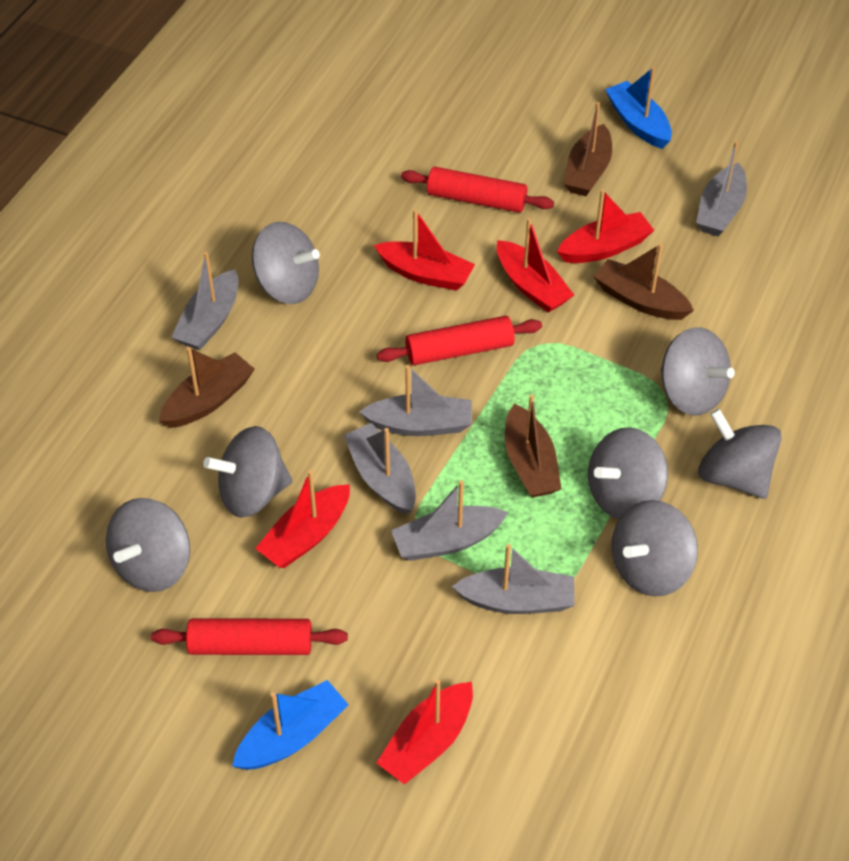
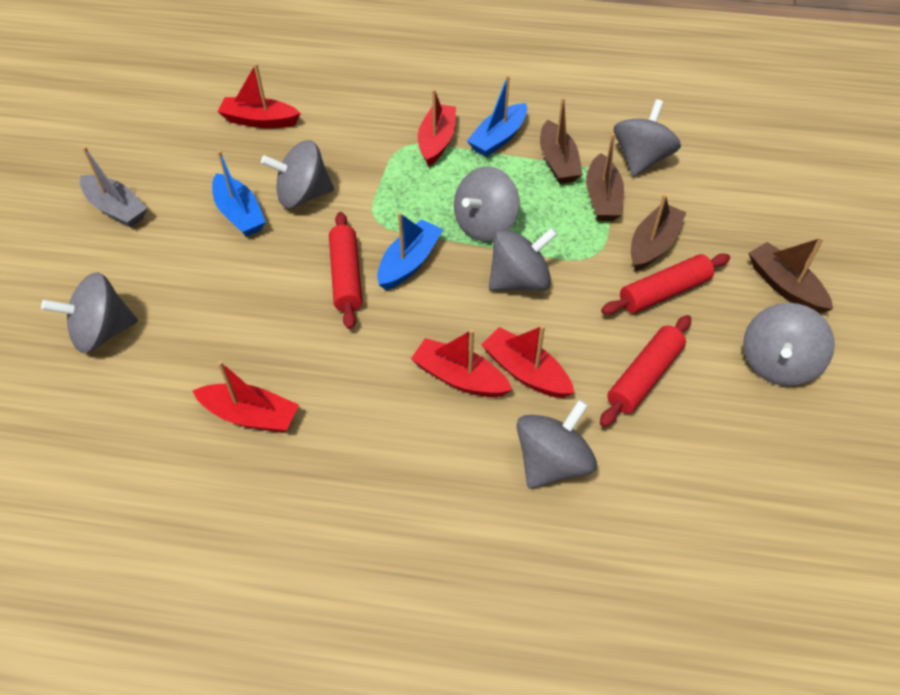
blue boat: [232,680,349,770] [605,67,672,149] = 2 -> [212,150,266,237] [377,213,443,290] [467,75,527,157] = 3
grey boat: [171,252,238,350] [344,423,416,515] [359,365,472,436] [391,480,508,561] [452,544,575,614] [696,141,747,236] = 6 -> [80,146,147,228] = 1

